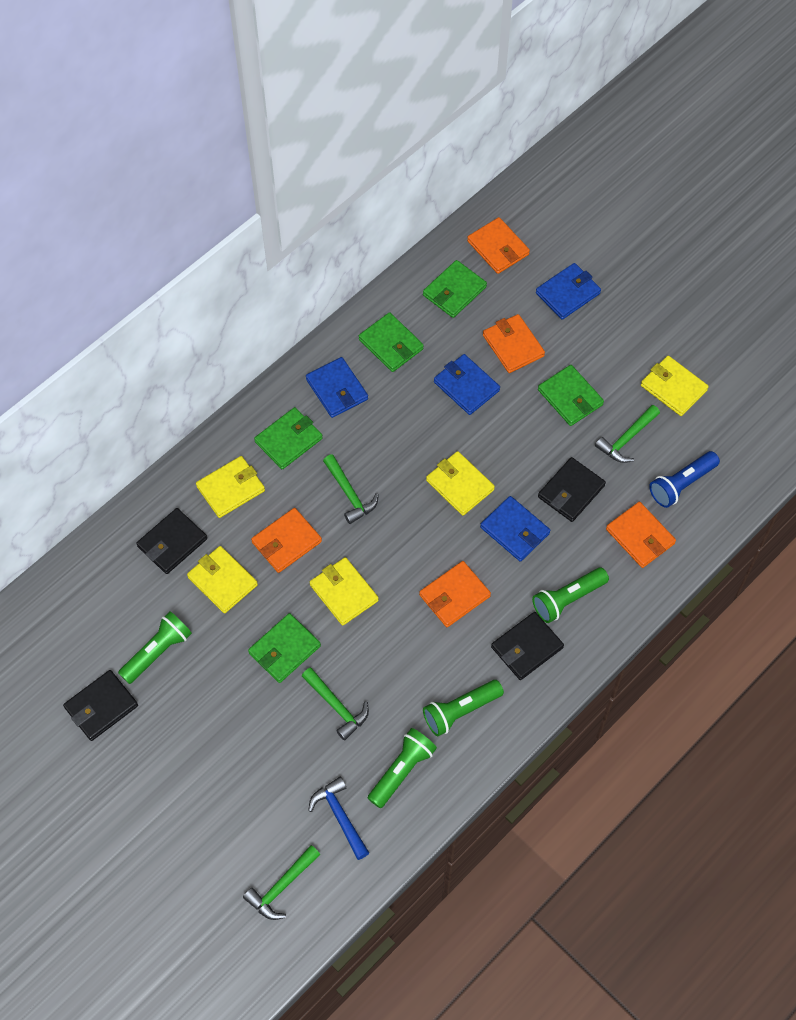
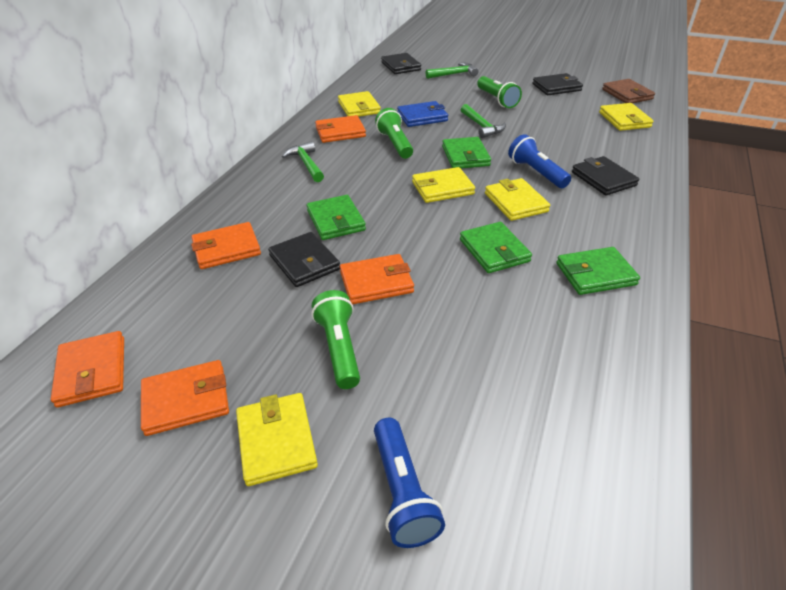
blue flashlight: [649,451,720,508] = 1 -> [374,418,445,548] [508,134,571,188] = 2
blue hammer: [308,777,369,860] = 1 -> none = 0
blue wallet: [306,357,368,418] [434,354,500,415] [480,496,550,562] [536,263,601,320] = 4 -> [397,101,448,127] = 1
brown wallet: none = 0 -> [602,79,655,103] = 1
green flashlight: [118,611,192,684] [368,728,437,808] [423,680,504,737] [532,568,609,623] = 4 -> [311,290,360,389] [375,108,413,159] [477,76,522,108] = 3
green hammer: [243,845,320,920] [302,667,369,740] [323,454,379,524] [595,405,660,463] = 4 -> [282,141,324,182] [425,63,479,79] [461,104,506,138] = 3
green wallet: [248,613,321,683] [254,407,323,469] [359,312,424,372] [423,260,487,318] [538,365,604,426] = 5 -> [306,195,366,240] [442,137,491,168] [460,222,532,273] [556,247,640,295] = 4

